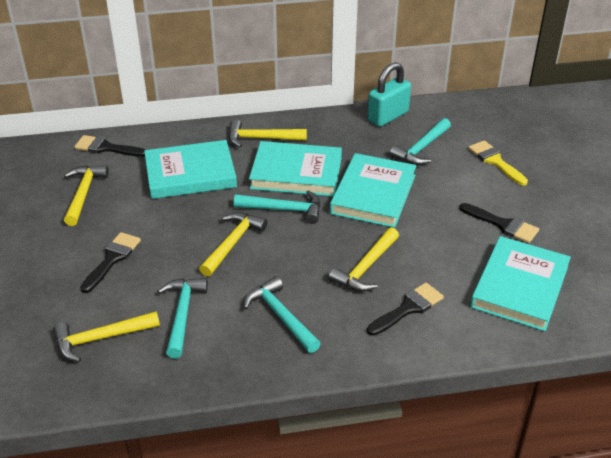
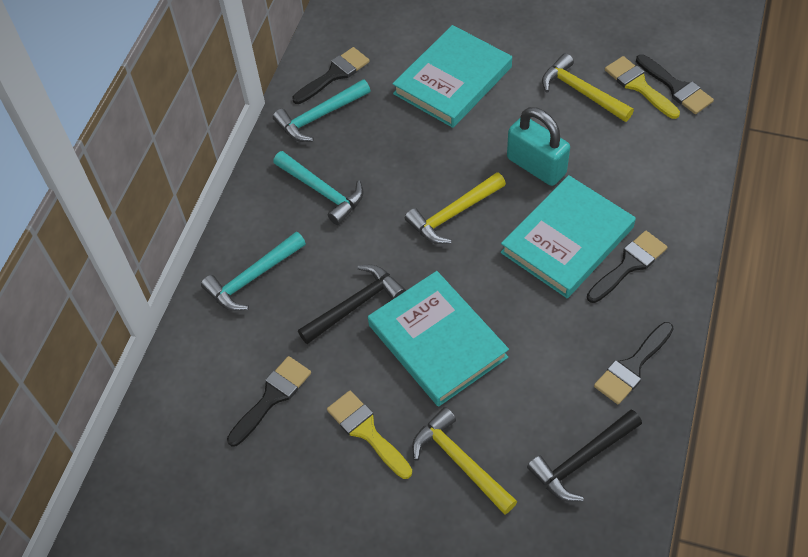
black brush: [74,135,146,157] [80,232,141,293] [367,283,444,336] [459,203,539,243] = 4 -> [227,356,311,447] [293,47,370,104] [587,231,668,303] [594,322,674,404] [636,54,714,114] = 5
black hammer: none = 0 -> [298,265,406,344] [527,409,642,502] = 2
turquoise book: [144,140,237,199] [249,141,342,196] [330,153,416,228] [470,236,571,331] = 4 -> [368,271,509,407] [392,25,512,128] [501,175,636,298] = 3
turquoise hammer: [158,278,208,358] [234,190,321,224] [243,276,321,353] [390,118,451,165] = 4 -> [201,232,306,311] [273,79,371,142] [273,151,363,225] = 3
yellow brush: [468,140,528,186] = 1 -> [327,391,412,479] [605,56,680,119] = 2
yellow hammer: [53,311,160,362] [64,165,109,226] [199,212,267,277] [229,119,307,147] [329,227,399,292] = 5 -> [405,172,506,244] [412,407,517,514] [542,53,634,122] = 3

